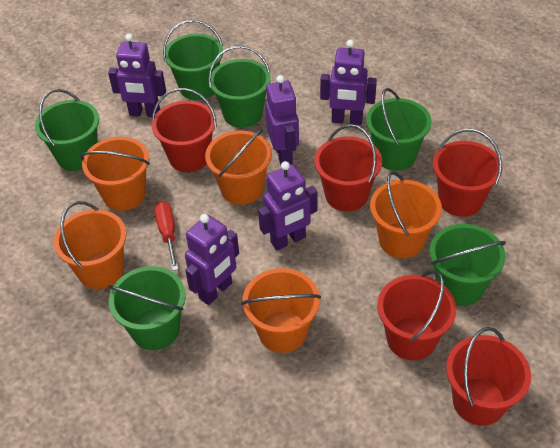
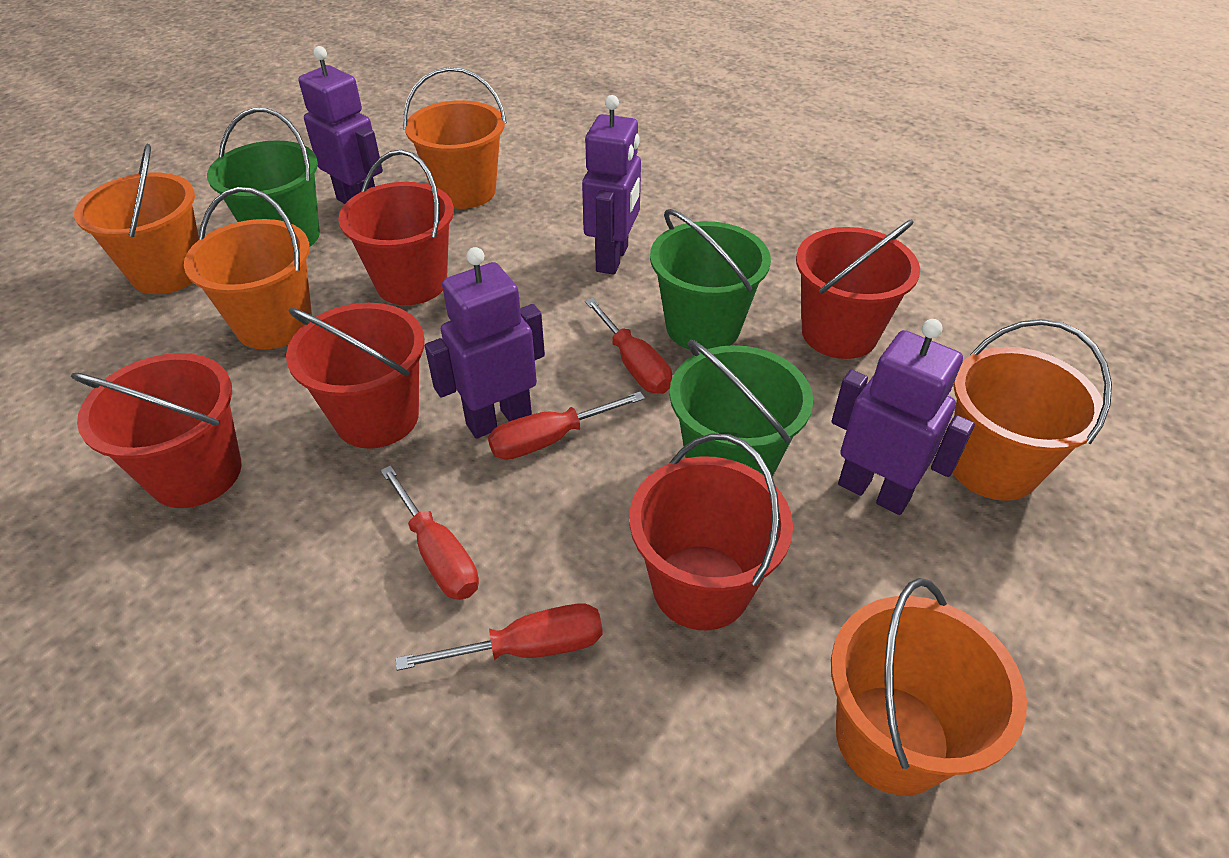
green bucket: [35,89,99,171] [108,266,186,350] [163,20,223,100] [208,45,271,128] [366,88,432,171] [429,224,506,306] = 6 -> [207,108,320,246] [650,209,771,352] [669,340,813,477] = 3
purple robot: [108,34,166,117] [185,214,239,305] [258,161,317,251] [265,75,299,165] [320,40,377,125] = 5 -> [299,46,383,204] [425,247,545,439] [582,95,641,275] [831,319,975,515] = 4
red screwdriver: [154,201,178,271] = 1 -> [380,465,479,600] [396,603,603,671] [488,392,645,460] [585,298,672,394] = 4

